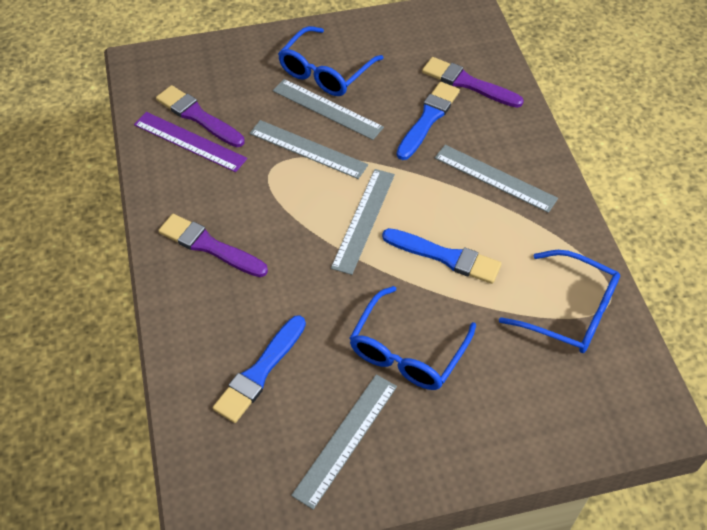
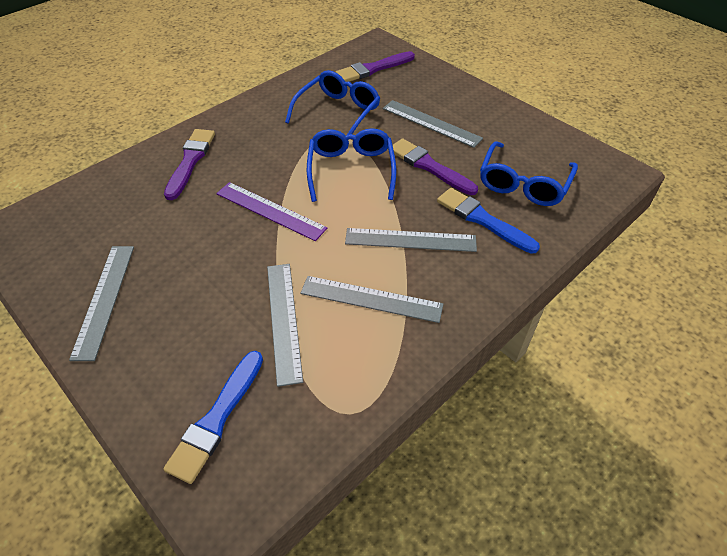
blue brush: [213,315,306,423] [382,228,502,284] [397,82,460,160] = 3 -> [163,351,263,484] [437,188,540,254] = 2

